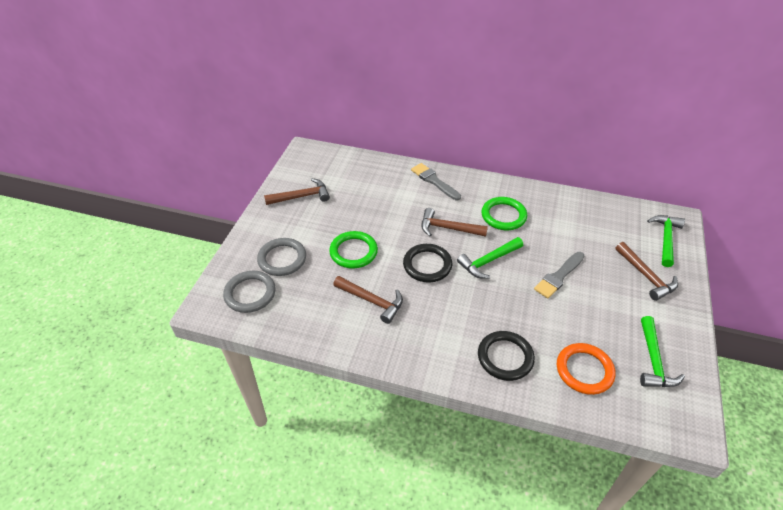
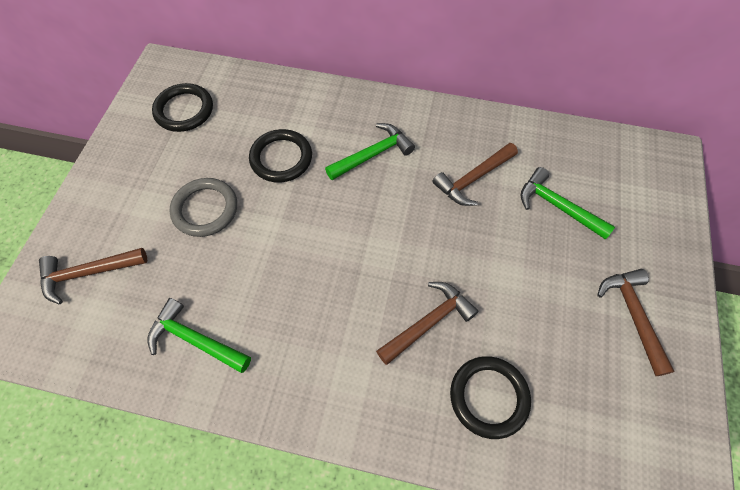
black ring: [403,244,452,282] [478,331,535,381] = 2 -> [152,83,213,132] [249,129,312,183] [450,356,531,439] = 3
green ring: [329,231,378,268] [481,197,527,230] = 2 -> none = 0
grey brush: [411,163,461,200] [534,252,585,298] = 2 -> none = 0
grey ring: [223,271,276,313] [257,238,306,276] = 2 -> [169,178,237,237] = 1
orange ring: [557,343,616,395] = 1 -> none = 0

